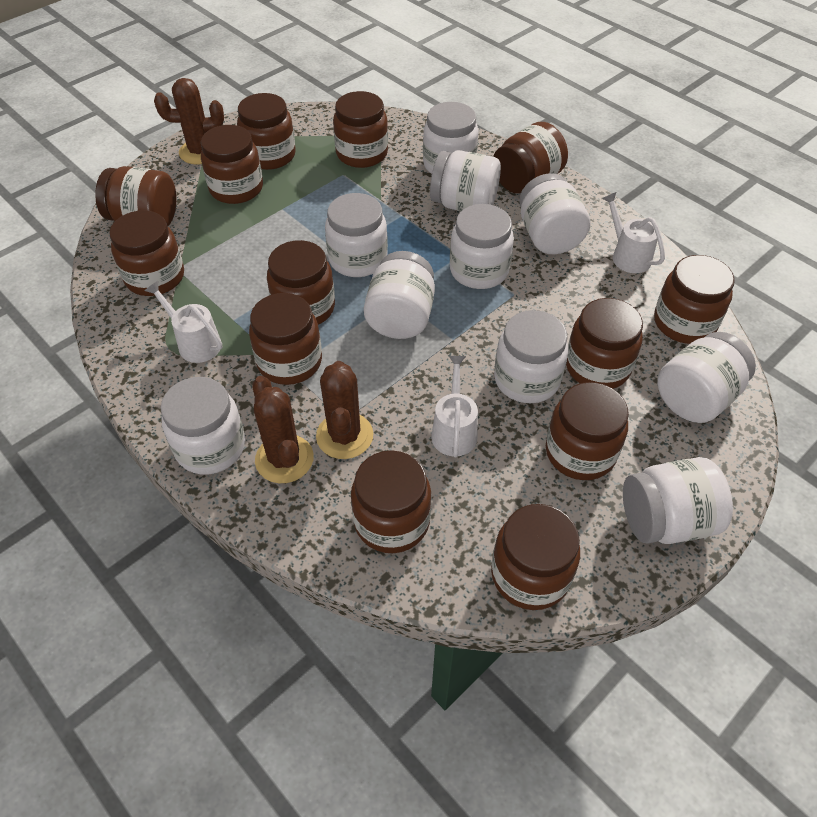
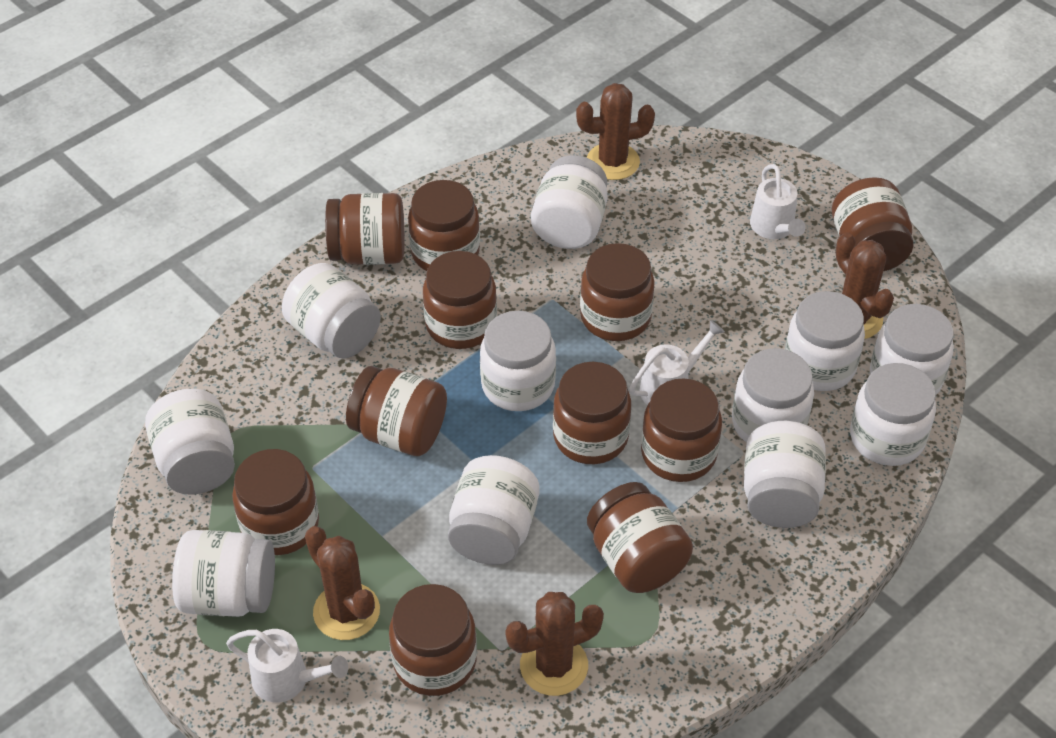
brown cactus: [154,78,224,164] [252,376,314,483] [316,361,373,459] = 3 -> [305,526,380,640] [505,592,604,696] [576,83,655,180] [836,232,894,339] = 4
brown jar: [95,166,177,226] [109,210,184,296] [201,125,263,204] [237,93,296,170] [249,293,322,385] [267,240,335,325] [333,91,388,168] [351,450,431,553] [491,504,580,610] [493,122,568,193] [546,382,629,480] [566,298,643,389] [654,255,735,344] = 13 -> [232,449,319,555] [325,193,405,265] [346,366,447,456] [389,584,477,696] [408,180,480,271] [423,251,497,349] [553,362,631,464] [580,243,655,341] [587,482,693,593] [641,378,722,482] [832,177,914,271] = 11
white jar: [161,377,245,474] [325,193,388,277] [364,251,435,339] [423,102,479,174] [430,150,501,211] [450,204,514,289] [494,310,568,403] [519,173,591,254] [623,457,733,544] [657,332,756,423] = 10 -> [145,389,235,495] [172,530,275,617] [282,263,381,359] [448,455,540,565] [480,311,556,411] [531,155,608,249] [732,348,814,442] [744,421,826,528] [785,291,865,391] [850,363,936,466] [870,304,954,395] = 11

